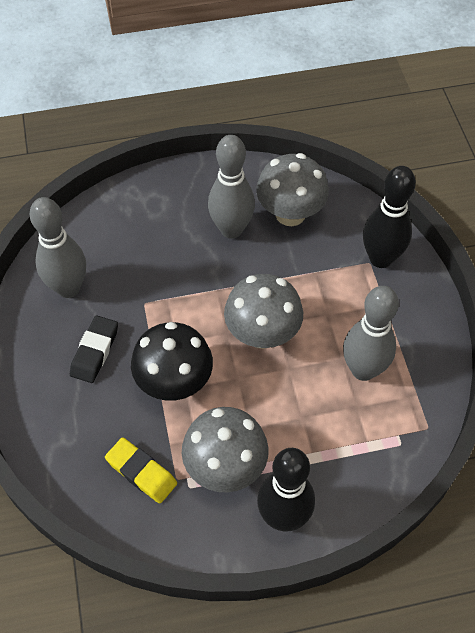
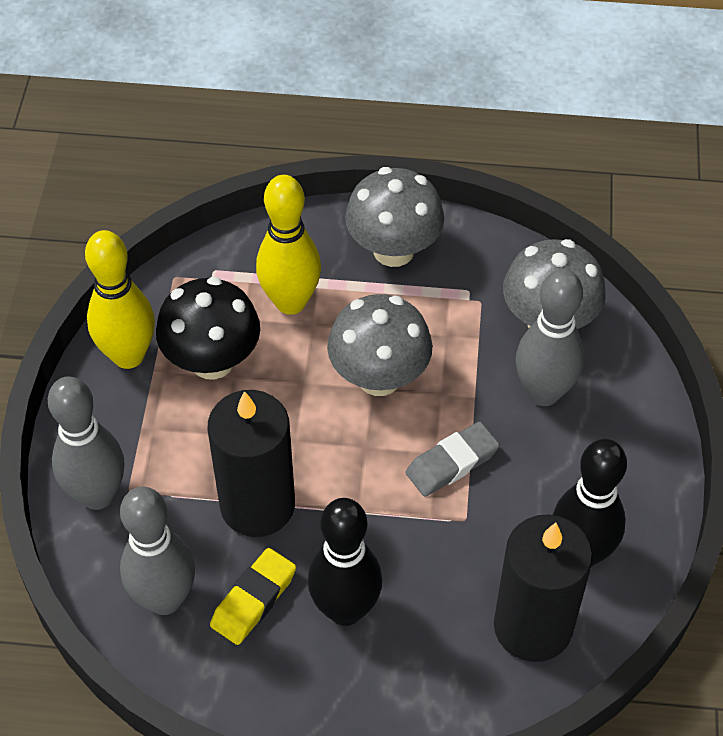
black candle: none = 0 -> [208,390,295,537] [494,514,593,662] = 2
black eraser: [70,315,118,383] = 1 -> none = 0
grey eraser: none = 0 -> [406,421,500,497] = 1
yellow bowling pin: none = 0 -> [85,230,155,369] [256,175,321,315] = 2

